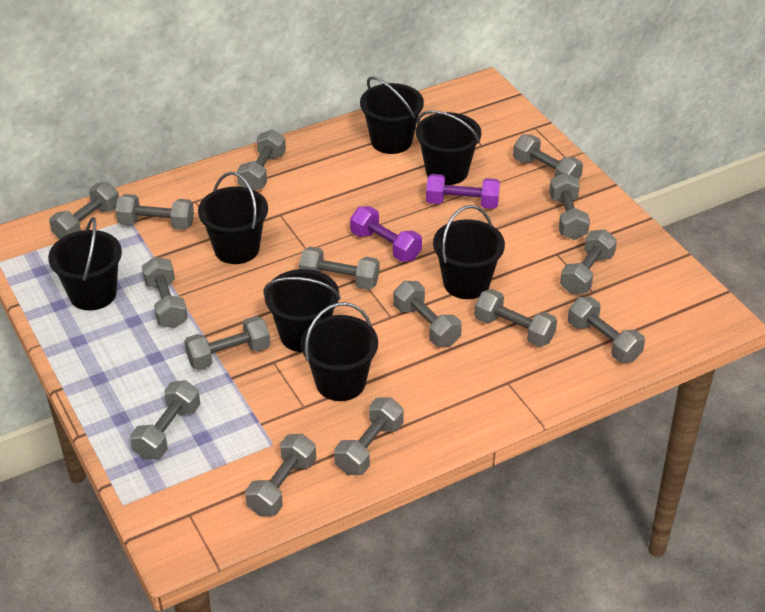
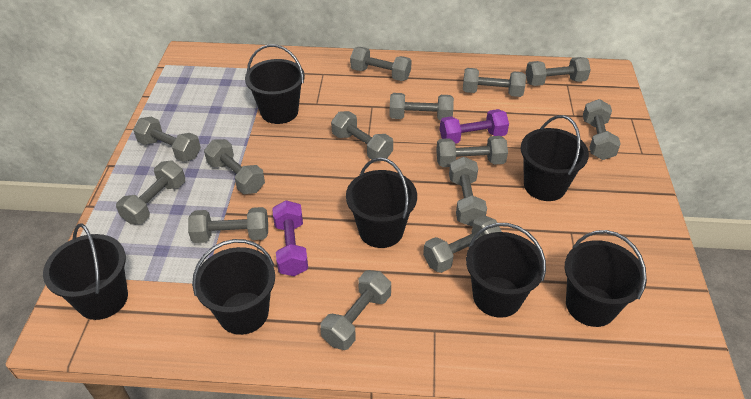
grey dumbbell: [49,182,119,239] [115,194,194,230] [130,380,200,460] [142,257,188,328] [184,316,270,370] [237,130,286,190] [245,434,316,516] [299,247,379,290] [334,397,404,475] [393,281,462,347] [474,289,557,347] [513,134,583,180] [549,173,590,240] [560,229,617,295] [568,297,645,363] = 15 -> [116,160,185,225] [133,117,201,162] [188,207,268,243] [204,139,265,194] [320,270,391,350] [331,111,393,162] [350,47,412,81] [389,93,454,120] [423,215,502,273] [436,136,508,167] [449,157,487,226] [463,68,526,97] [526,57,591,86] [583,99,620,160] = 14

